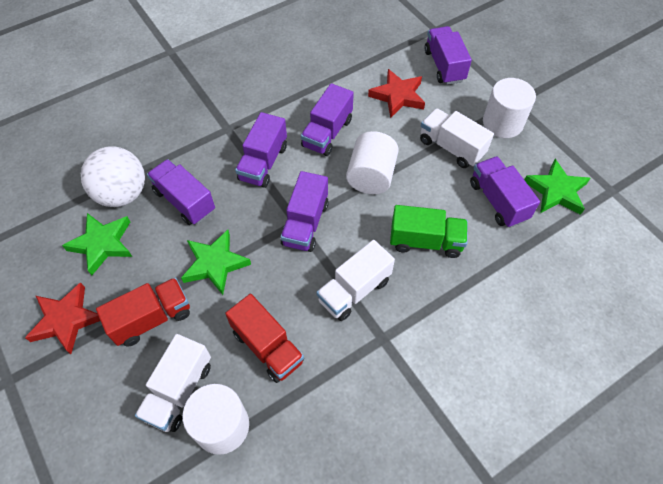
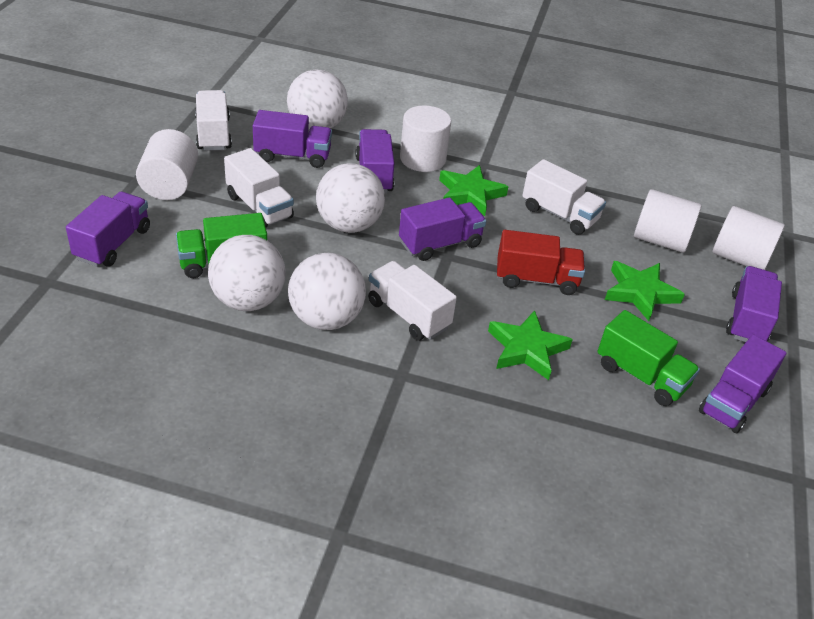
green truck: [390,205,468,258] = 1 -> [176,213,267,278] [597,310,700,406] = 2
red star: [25,282,100,354] [368,69,425,118] = 2 -> none = 0
red truck: [96,278,190,347] [225,294,304,383] = 2 -> [497,230,585,295] = 1
white ball: [81,146,145,207] = 1 -> [208,235,286,311] [287,70,348,130] [288,253,366,330] [316,163,385,233] = 4
white cylinder: [183,384,249,455] [346,131,399,194] [483,78,536,138] = 3 -> [136,129,198,200] [400,105,451,172] [634,189,701,253] [712,206,785,270] = 4
white truck: [135,334,211,432] [316,240,395,321] [420,108,494,168] = 3 -> [195,90,232,151] [224,148,294,227] [368,261,457,341] [522,159,606,235] = 4

